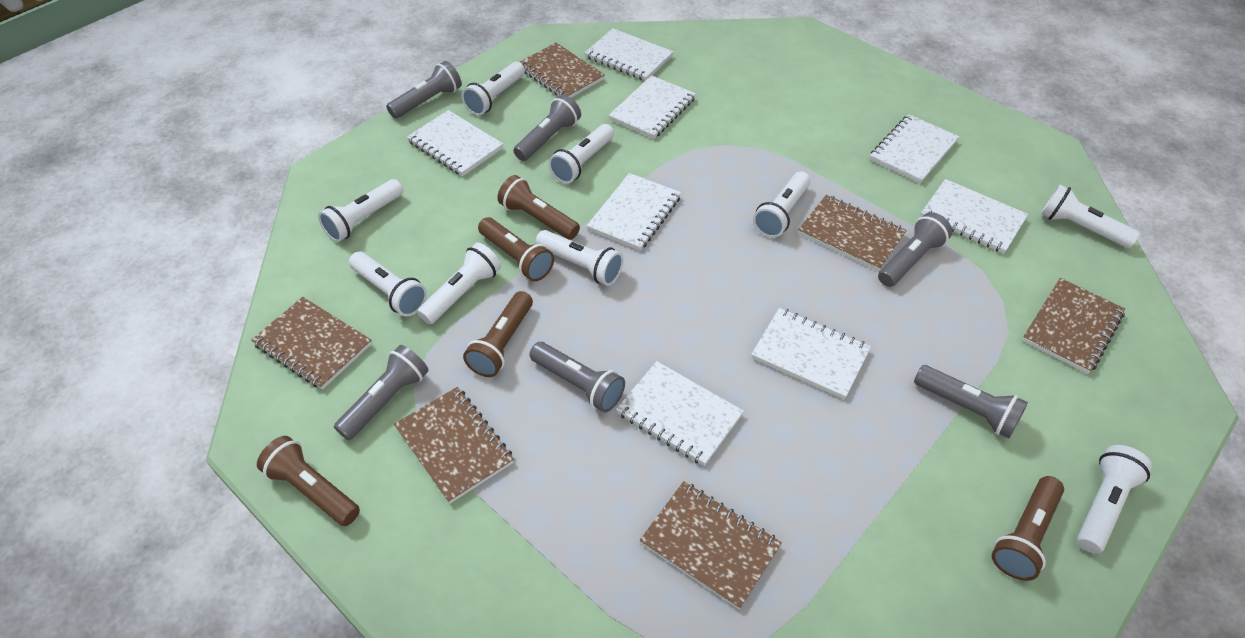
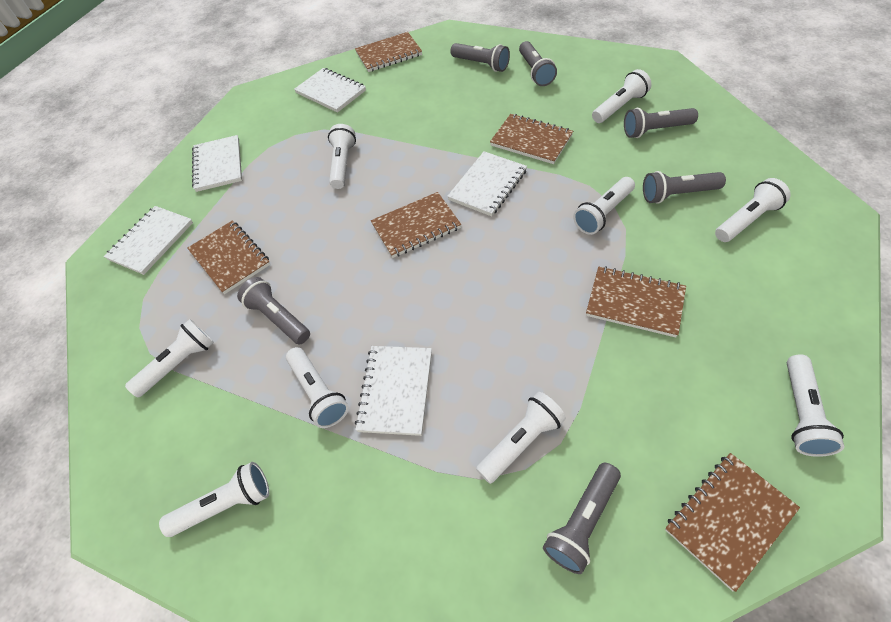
brown flashlight: [257,436,360,526] [463,291,533,377] [478,217,554,282] [497,175,580,240] [992,476,1064,581] = 5 -> none = 0
white notebook: [407,110,503,176] [585,28,673,81] [587,173,681,251] [609,75,696,139] [616,361,744,466] [751,308,871,399] [870,114,959,183] [920,179,1028,254] = 8 -> [104,206,193,275] [192,135,242,192] [294,68,366,113] [355,346,432,436] [447,151,527,217] = 5

